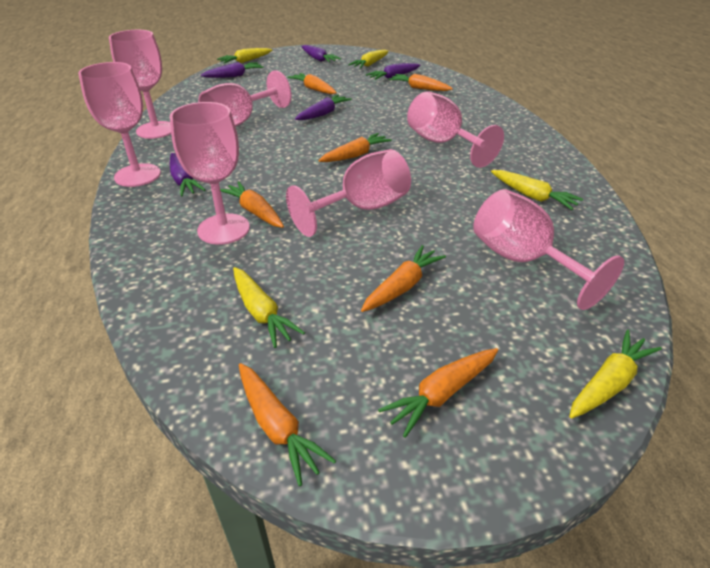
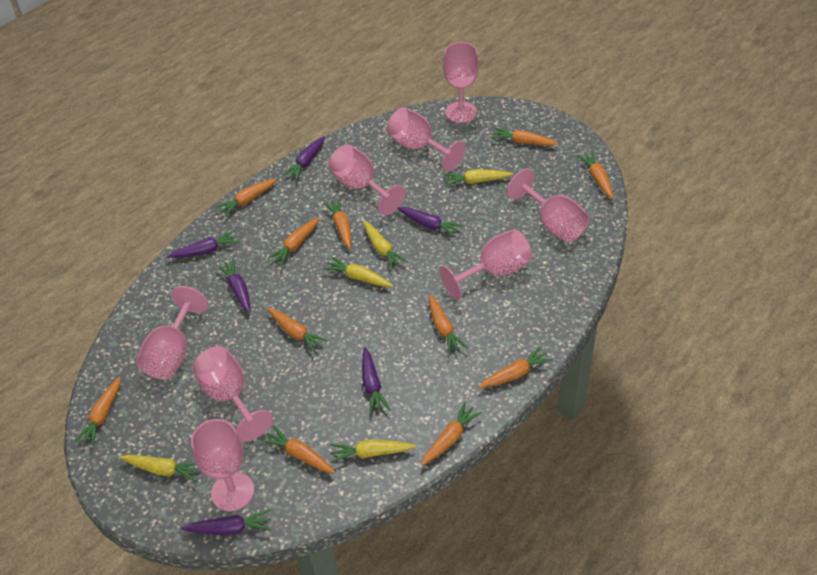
orange carrot: [220,181,284,228] [239,363,336,486] [288,73,337,94] [318,133,392,162] [361,245,446,312] [378,348,498,438] [389,74,453,91] = 7 -> [74,377,121,446] [215,179,277,217] [261,426,335,473] [267,217,319,266] [267,308,328,353] [324,198,351,249] [421,402,482,466] [429,295,468,355] [478,346,553,388] [491,127,558,146] [577,151,613,199] = 11
pink goblet: [78,62,161,187] [109,30,171,139] [170,102,250,245] [198,70,292,127] [286,149,411,237] [407,92,504,168] [473,189,624,310] = 7 -> [136,286,208,380] [191,419,254,511] [193,346,273,442] [329,145,406,215] [387,107,466,172] [439,229,532,300] [443,42,479,123] [507,169,589,242] = 8
purple carrot: [170,153,205,197] [201,62,264,78] [295,95,352,120] [301,45,341,62] [366,63,421,80] = 5 -> [167,230,239,258] [181,509,271,535] [217,259,250,313] [283,136,325,180] [362,347,391,414] [397,207,463,237] = 6

